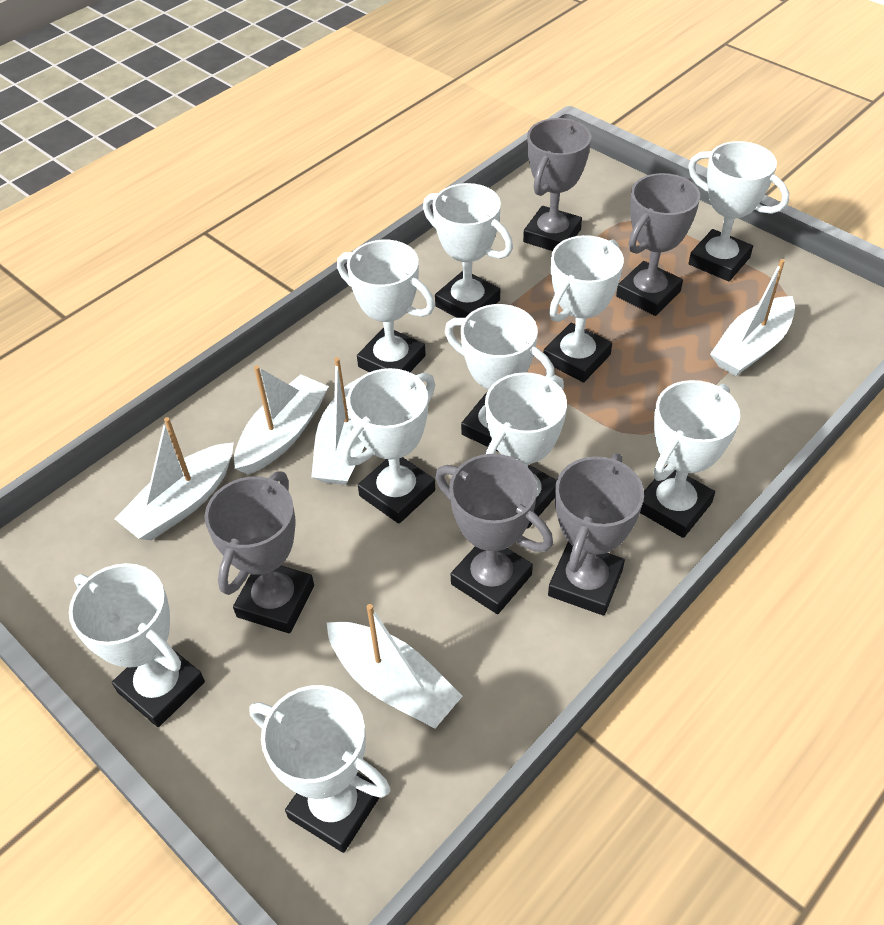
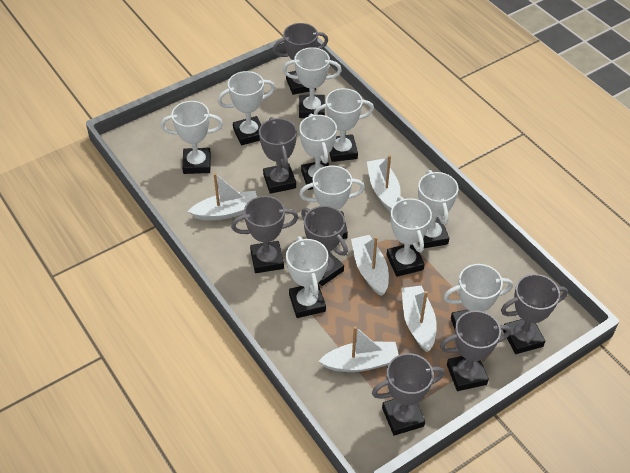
grey trophy: [205,472,314,633] [435,454,553,614] [523,118,591,251] [548,453,644,616] [616,173,700,316] = 5 -> [231,196,299,273] [259,117,297,194] [273,23,328,95] [301,206,348,286] [372,353,445,436] [440,310,511,391] [501,274,568,354] = 7

